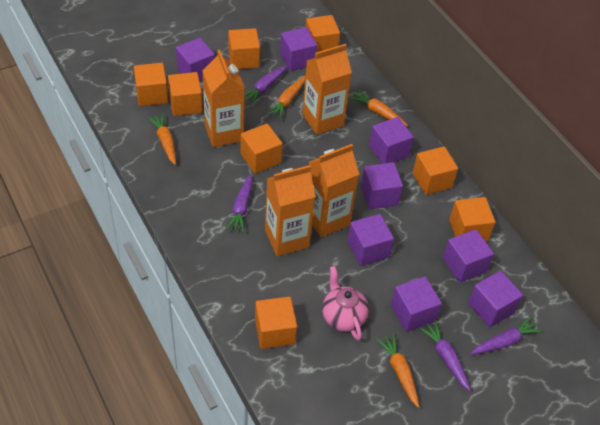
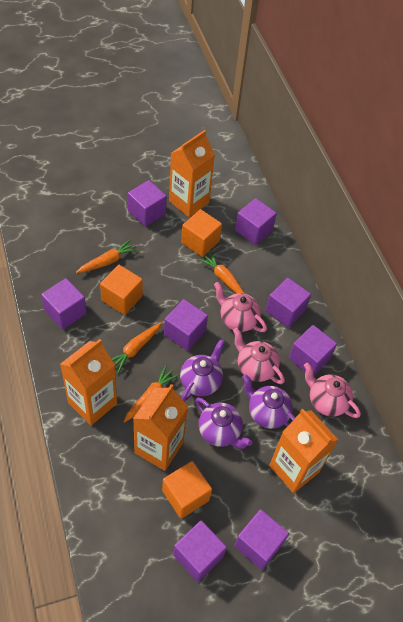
orange cube: [134,63,168,106] [168,72,203,116] [228,28,260,69] [240,124,282,174] [255,296,297,349] [306,15,340,52] [413,146,458,195] [449,197,495,241] = 8 -> [100,265,143,315] [162,461,212,519] [181,209,222,257] = 3
pink teapot: [322,266,369,341] = 1 -> [214,282,267,332] [233,328,285,384] [304,363,361,418] = 3
purple carrot: [226,174,252,233] [245,65,287,105] [419,321,471,391] [470,316,542,355] = 4 -> none = 0
purple teapot: none = 0 -> [180,339,225,401] [195,397,252,449] [242,374,295,429] = 3

